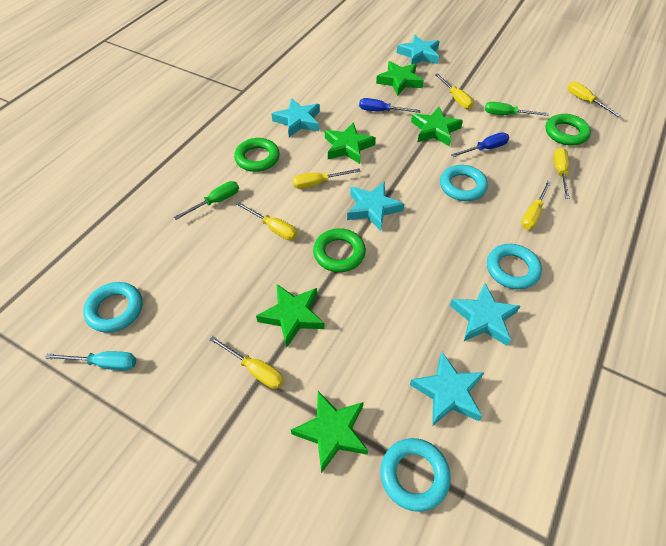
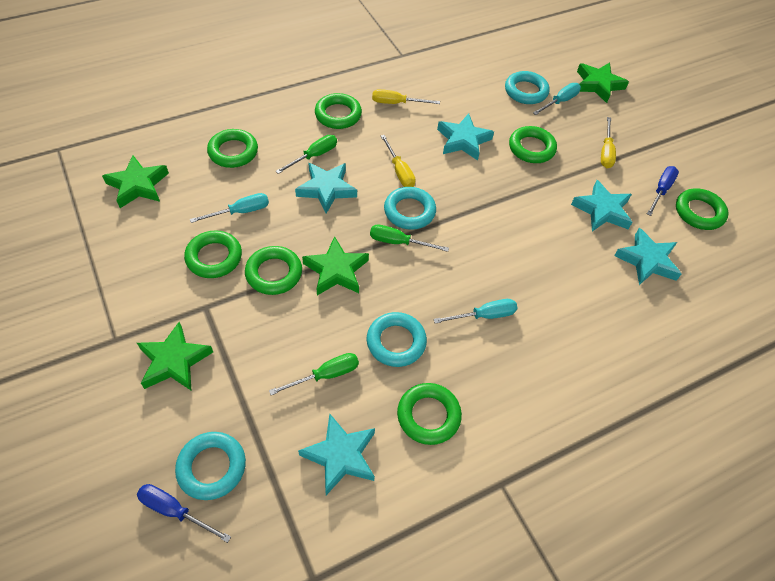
green ring: [234,138,280,172] [313,228,366,272] [546,114,591,146] = 3 -> [184,230,242,278] [207,129,258,168] [245,246,302,295] [315,93,362,129] [397,383,462,445] [509,126,557,163] [676,188,729,230] = 7
green screwdriver: [174,181,239,220] [485,102,549,116] = 2 -> [269,353,359,395] [276,135,337,174] [370,225,449,252] = 3
green star: [256,284,325,347] [291,391,368,473] [325,122,376,164] [376,61,424,96] [411,107,463,146] = 5 -> [102,156,169,208] [137,322,213,390] [302,236,369,295] [577,62,629,103] = 4
turquoise screwdriver: [45,351,136,371] = 1 -> [190,193,269,223] [433,299,517,324] [533,83,581,115] = 3
yellow screwdriver: [209,336,284,389] [236,202,297,240] [292,169,361,189] [435,73,474,109] [521,181,552,230] [553,148,570,199] [568,82,620,117] = 7 -> [372,89,440,104] [381,135,416,187] [601,117,616,168] = 3

